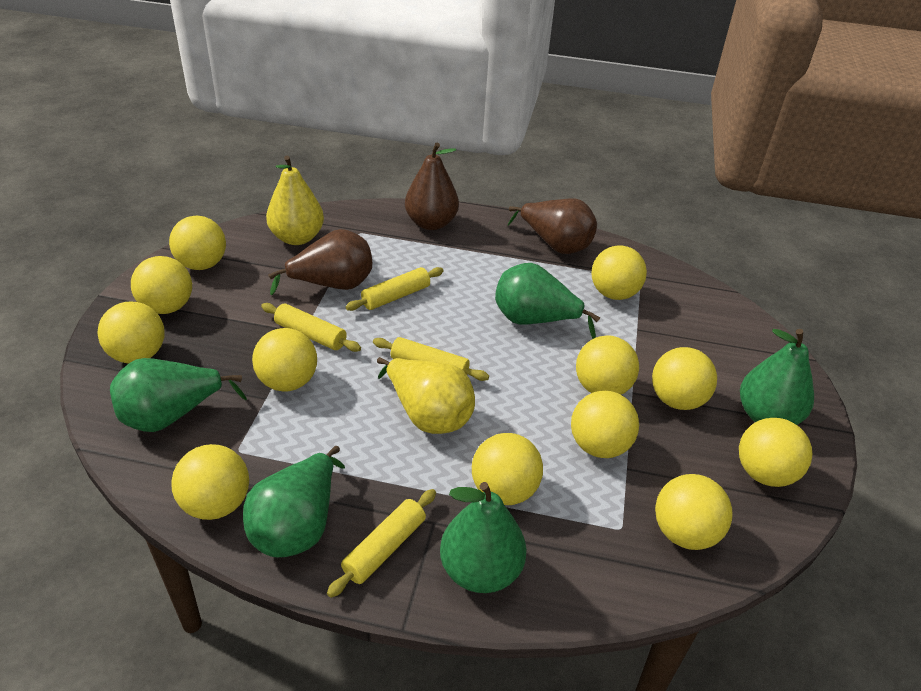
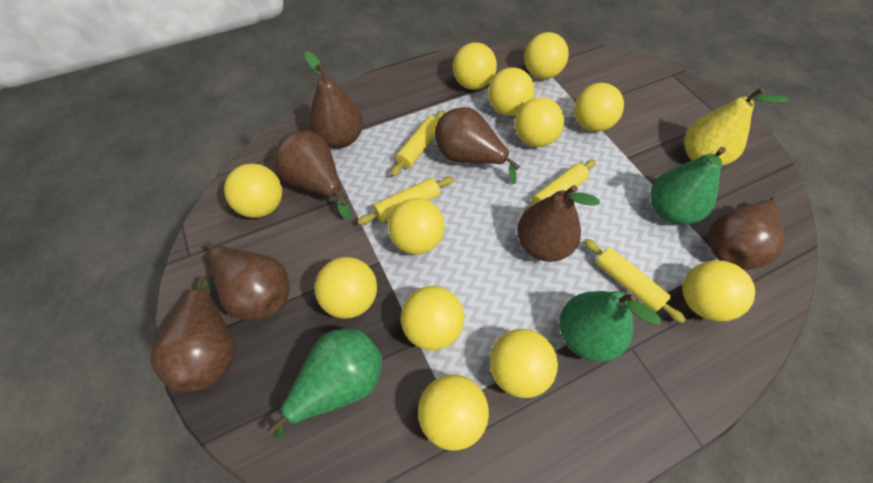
brown pear: [268,229,372,295] [405,143,459,230] [508,198,597,254] = 3 -> [150,276,235,392] [205,242,289,320] [274,131,351,220] [304,51,363,148] [434,107,520,184] [517,185,600,262] [708,197,784,270] = 7
green pear: [110,358,247,432] [243,446,345,557] [440,482,527,593] [495,263,600,339] [740,329,814,425] = 5 -> [267,329,382,438] [559,291,660,362] [650,147,726,225] = 3
yellow pear: [266,155,324,245] [377,357,475,434] = 2 -> [684,87,789,166] = 1

